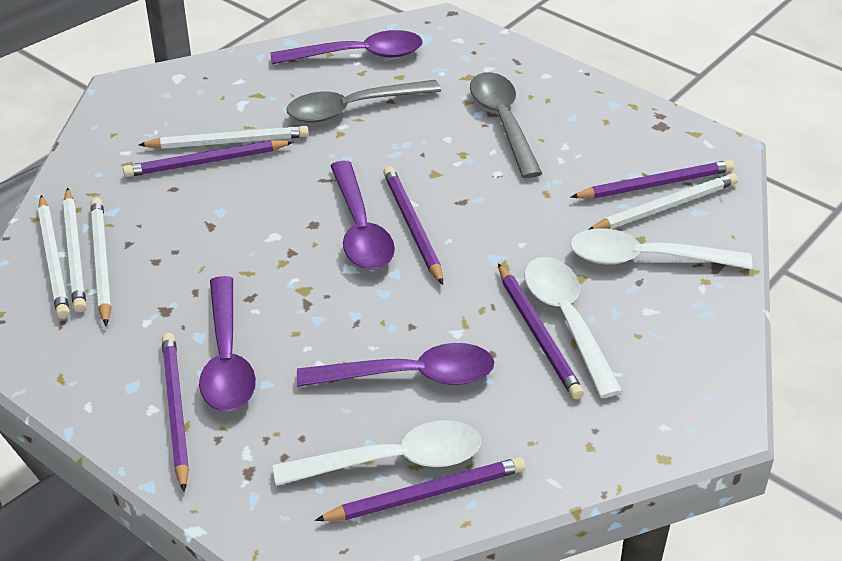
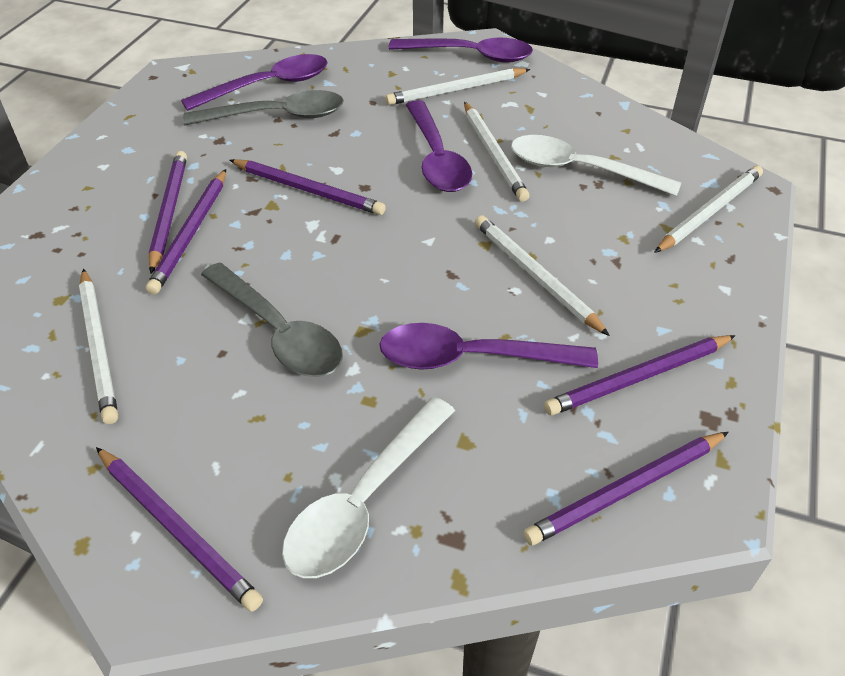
white spoon: [273,420,481,486] [524,257,623,398] [570,228,752,269] = 3 -> [282,397,455,578] [511,135,682,196] = 2

